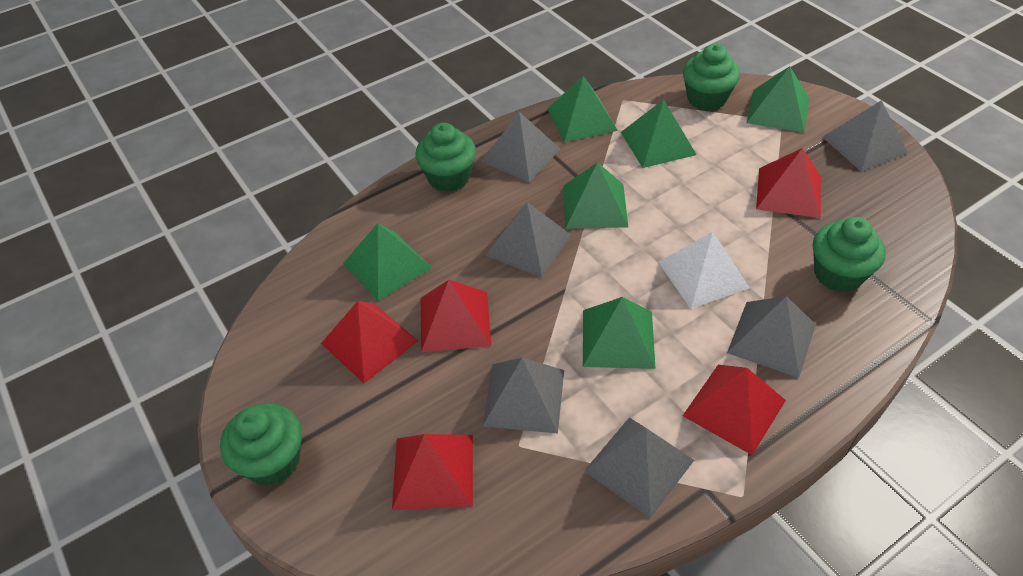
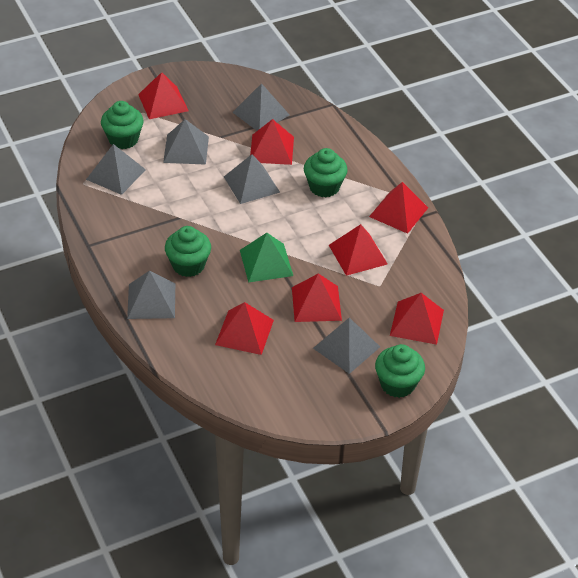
green pyramid: [343,223,432,301] [547,76,618,142] [563,162,628,229] [583,297,656,369] [621,99,697,168] [747,66,809,133] = 6 -> [240,233,293,283] = 1
red pyramid: [321,301,418,383] [392,434,473,510] [421,280,491,352] [683,365,786,455] [756,148,821,218] = 5 -> [138,72,188,119] [215,302,274,355] [250,119,294,165] [292,274,342,322] [329,224,388,276] [369,182,428,234] [390,293,444,345] = 7
white pyramid: [658,232,750,309] = 1 -> none = 0

